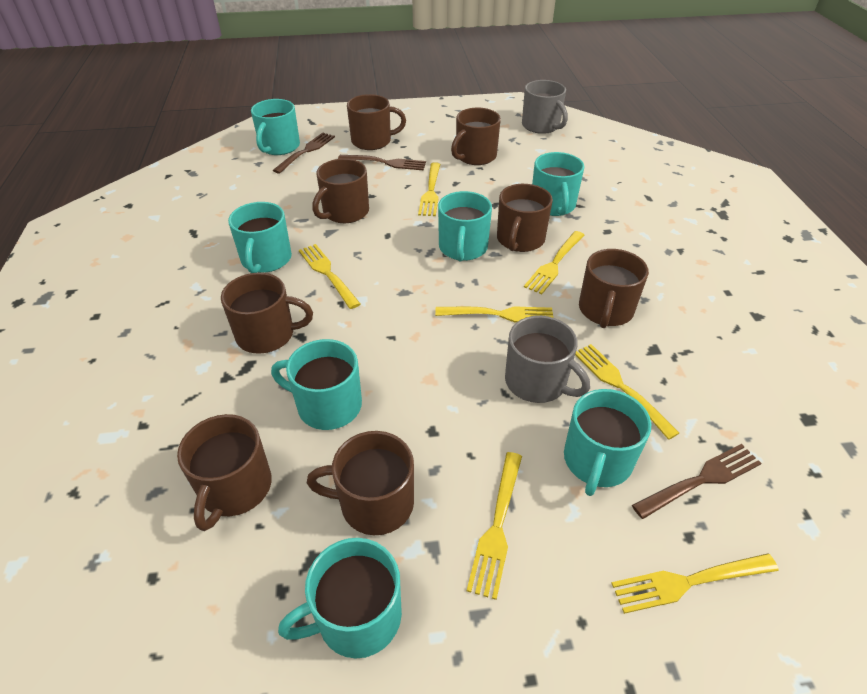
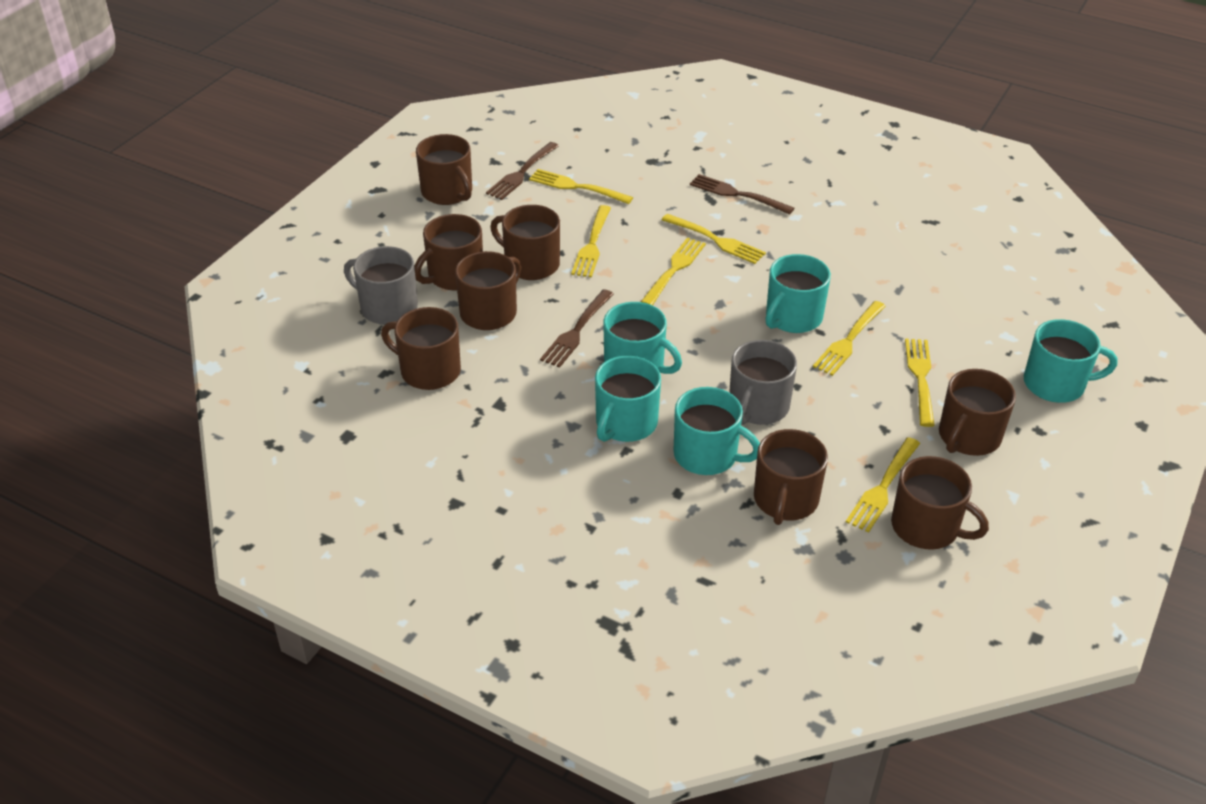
turquoise mug: [228,202,292,273] [251,99,300,155] [271,339,362,430] [278,538,402,659] [438,191,492,261] [532,152,584,216] [564,389,651,496] = 7 -> [595,356,661,442] [603,302,682,374] [674,387,760,475] [765,254,831,333] [1024,319,1118,403] = 5

